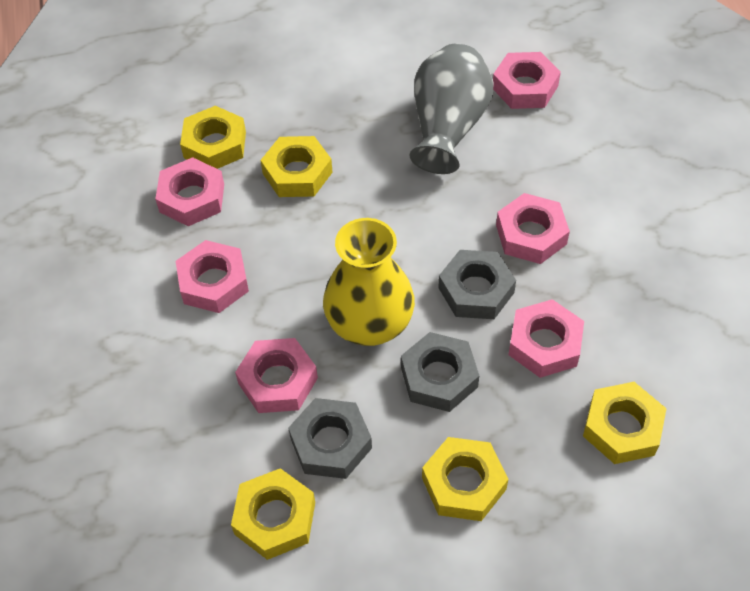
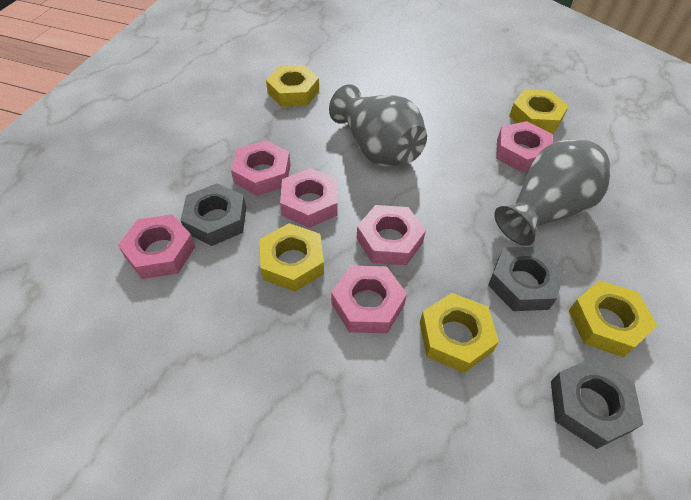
grey vase: [409,44,494,174] = 1 -> [329,84,427,167] [494,140,610,246] = 2
yellow vase: [323,218,415,346] = 1 -> none = 0

